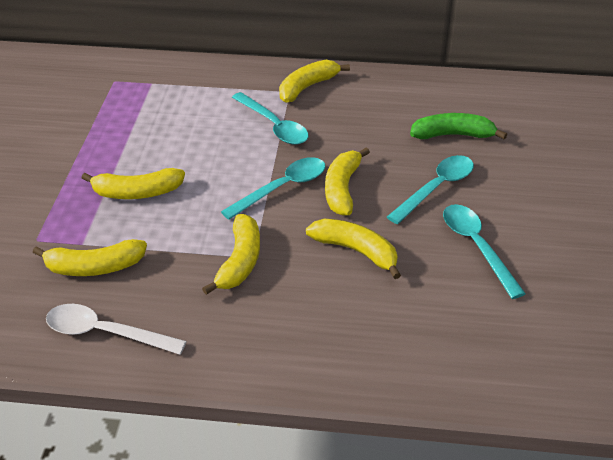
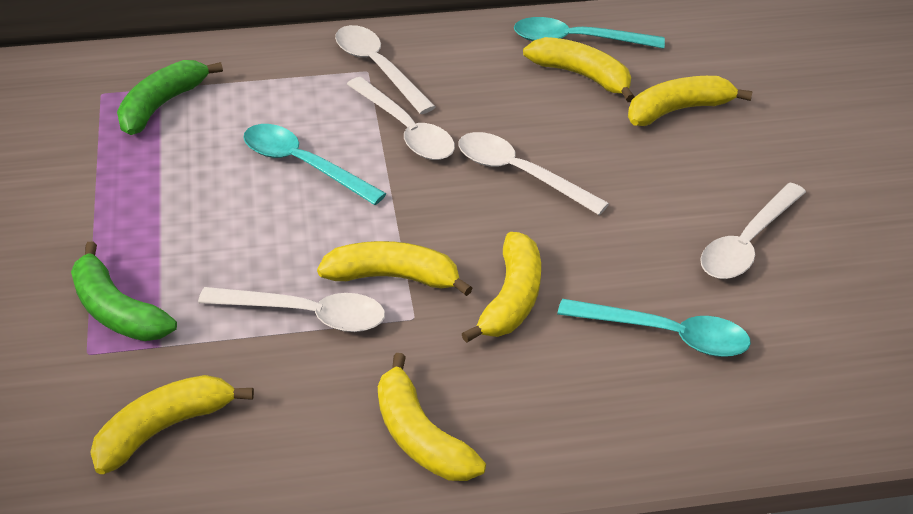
green banana: [410,113,507,140] = 1 -> [71,241,177,341] [117,60,223,135] = 2
turquoise spoon: [221,157,325,220] [232,92,309,145] [387,155,474,224] [443,204,526,299] = 4 -> [243,124,387,205] [514,17,665,49] [557,299,751,357] = 3
white spoon: [46,304,187,355] = 1 -> [198,287,385,332] [335,25,435,114] [347,77,455,160] [458,132,609,215] [700,183,806,279] = 5

